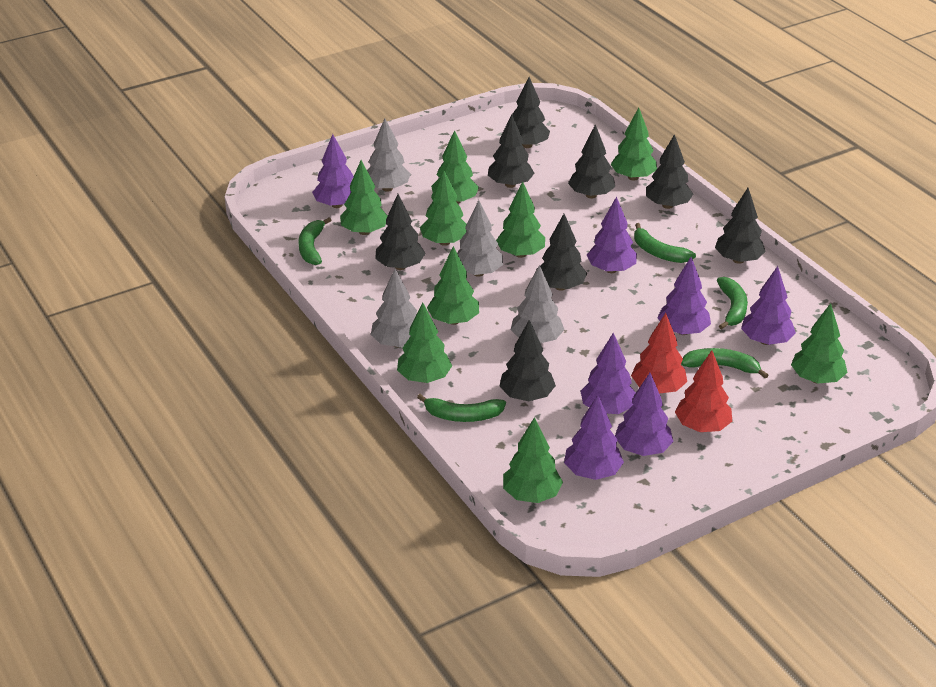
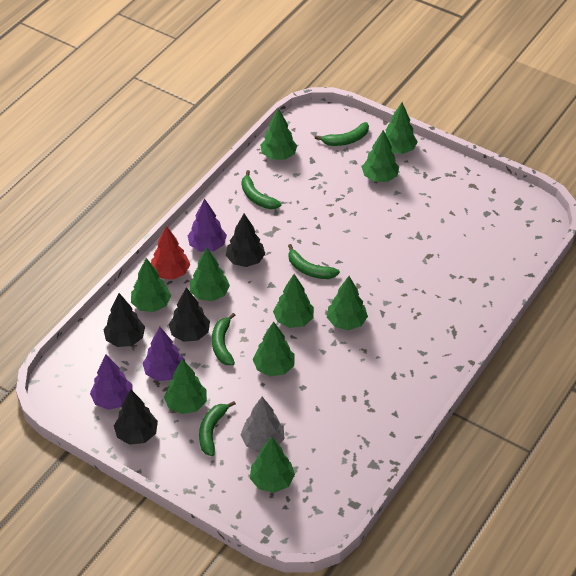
black tree: [375,194,426,270] [488,115,535,188] [499,320,556,401] [512,77,550,148] [536,214,587,291] [568,124,615,198] [646,134,693,209] [715,188,766,264] = 8 -> [103,293,145,347] [114,389,158,445] [169,287,210,342] [226,213,265,267] = 4
green tree: [340,160,387,235] [397,303,452,383] [420,171,467,246] [427,246,479,325] [431,130,479,204] [496,182,545,258] [503,417,563,503] [611,108,657,181] [791,303,847,383] = 9 -> [131,258,171,312] [164,359,207,414] [190,248,230,301] [250,437,295,493] [253,321,294,376] [260,108,297,160] [273,274,314,328] [327,276,368,330] [362,130,399,182] [385,102,418,154] = 10
grey tree: [367,119,411,192] [371,269,417,347] [457,200,503,277] [511,265,564,343] = 4 -> [241,397,285,452] = 1
purple tree: [312,134,354,208] [564,395,624,480] [580,333,636,414] [587,196,637,273] [615,373,674,456] [657,257,711,335] [741,266,796,345] = 7 -> [90,355,133,410] [143,327,185,381] [187,199,227,252] = 3
red tree: [631,313,687,394] [675,350,732,432] = 2 -> [151,226,190,280] = 1

